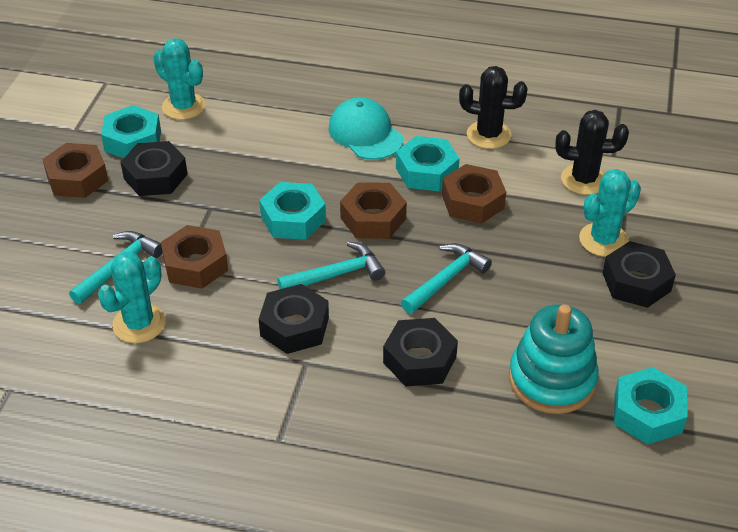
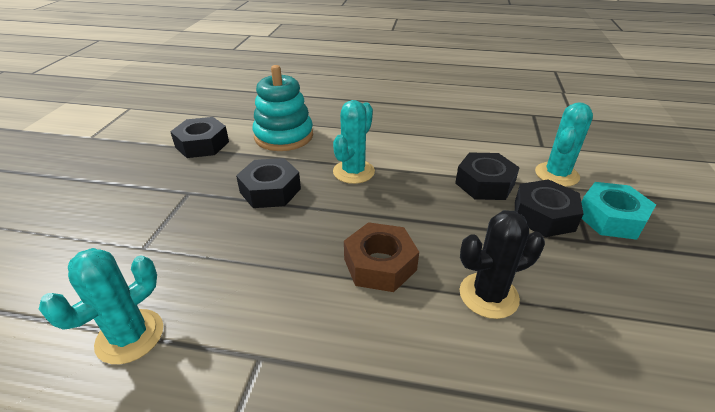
black cactus: [459,66,528,149] [556,110,629,195] = 2 -> [460,210,545,319] = 1
brown nut: [42,143,108,198] [161,225,228,289] [340,182,407,239] [442,164,506,224] = 4 -> [344,222,419,292] = 1
turquoise cap: [328,98,403,160] = 1 -> none = 0
turquoise hammer: [69,231,162,304] [277,242,385,289] [401,243,492,314] = 3 -> none = 0
turquoise nut: [101,105,161,159] [259,182,326,240] [396,136,460,191] [614,367,688,444] = 4 -> [581,182,656,240] = 1

